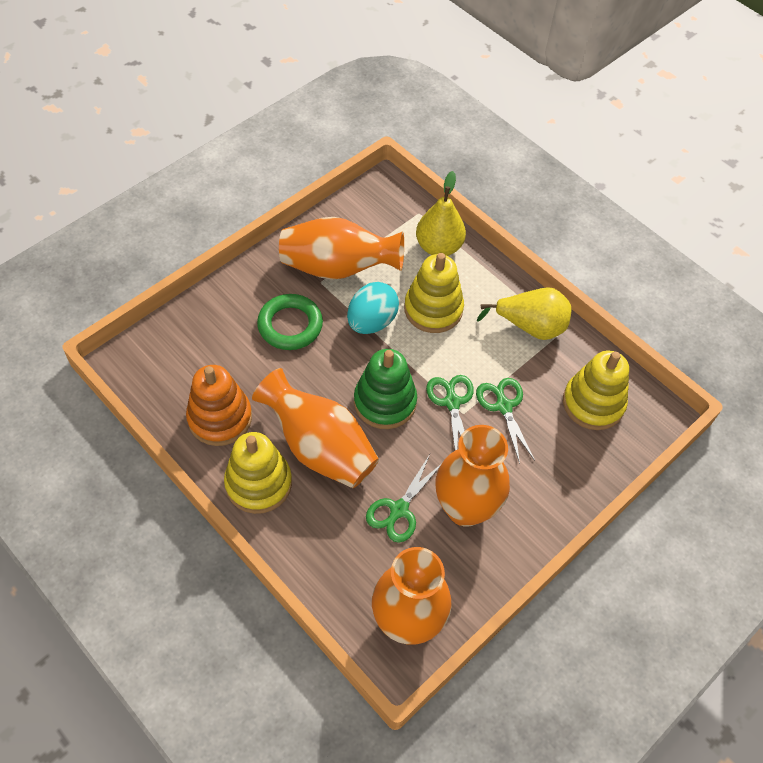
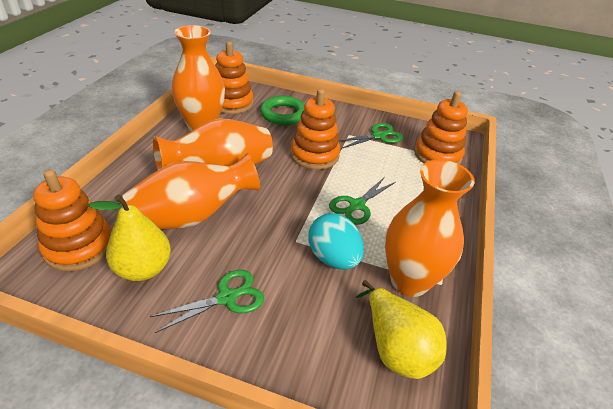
green stacking toy: [354,349,417,429] = 1 -> none = 0
orange stacking toy: [186,365,252,446] = 1 -> [33,169,111,271] [215,41,253,114] [290,89,340,170] [414,91,468,165] = 4
yellow stacking toy: [224,432,292,514] [404,253,464,333] [563,350,629,430] = 3 -> none = 0

